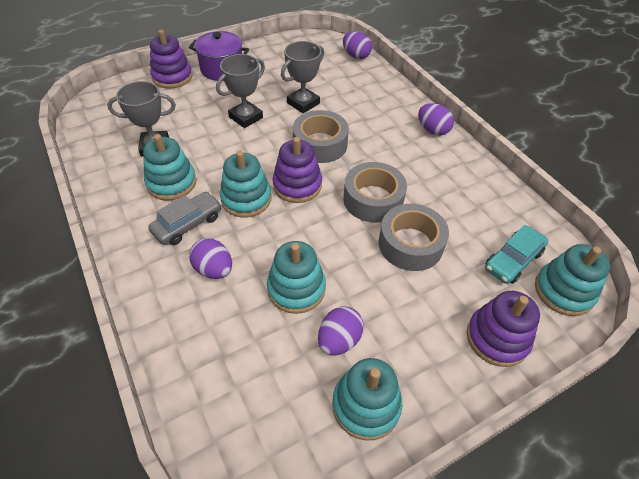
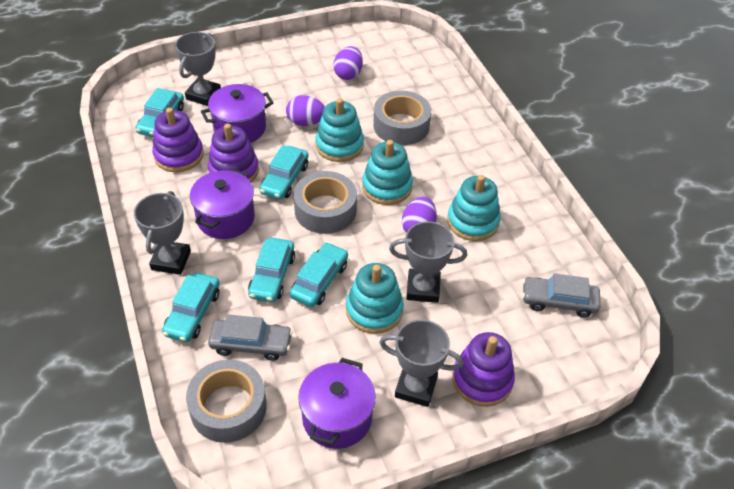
grey car: [148,192,222,245] = 1 -> [208,314,293,361] [522,273,601,317] = 2
grey trophy: [107,81,176,156] [216,54,265,128] [281,41,324,113] = 3 -> [134,191,191,275] [175,32,221,106] [379,319,463,407] [389,221,467,303] = 4
purple egg: [189,238,232,279] [318,306,364,356] [343,31,372,59] [418,103,454,136] = 4 -> [286,95,325,126] [333,46,363,80] [402,197,437,233] = 3
purple pot: [189,31,249,81] = 1 -> [190,169,255,239] [201,84,274,143] [298,358,376,449] = 3
turquoise car: [485,225,548,284] = 1 -> [135,88,184,137] [162,273,220,342] [248,237,295,302] [259,145,308,200] [290,242,348,307] = 5
turquoise stacking toy: [143,134,196,201] [220,151,271,218] [267,241,326,314] [332,358,402,441] [535,244,610,316] = 5 -> [315,98,364,162] [346,263,404,334] [362,140,413,205] [447,175,501,241] = 4

